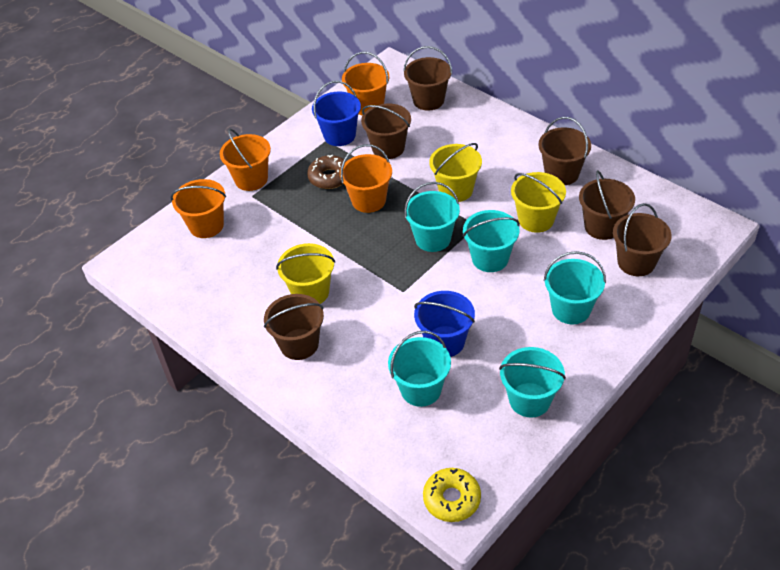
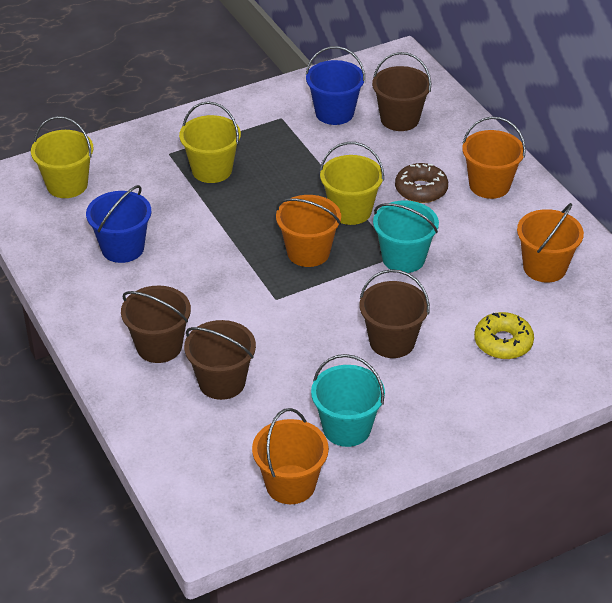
brown bucket: [264,294,324,360] [361,103,411,159] [404,46,452,111] [538,117,591,185] [579,170,635,240] [613,203,672,276] = 6 -> [121,285,191,363] [184,320,256,400] [360,269,430,358] [372,52,431,131] = 4
turquoise bucket: [388,331,451,407] [404,182,460,252] [463,210,520,272] [499,347,566,418] [544,251,606,324] = 5 -> [311,354,385,447] [373,200,439,273] = 2

